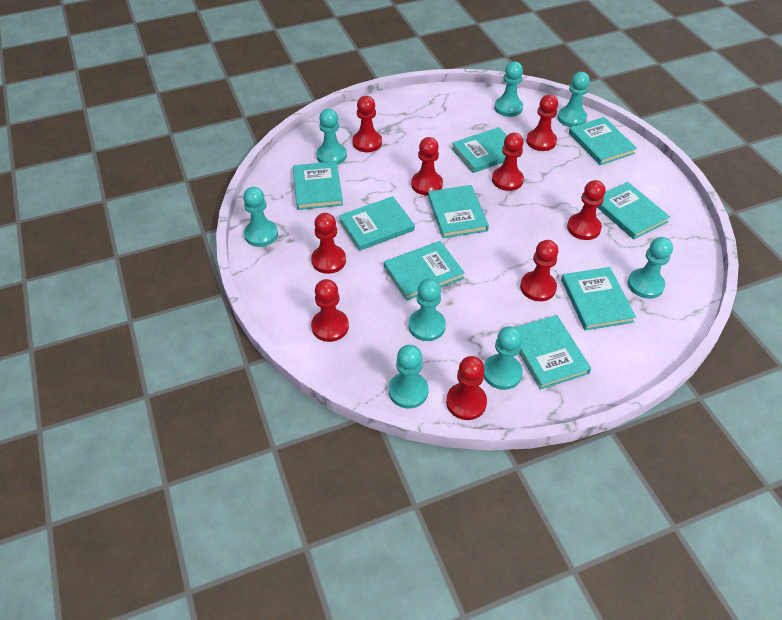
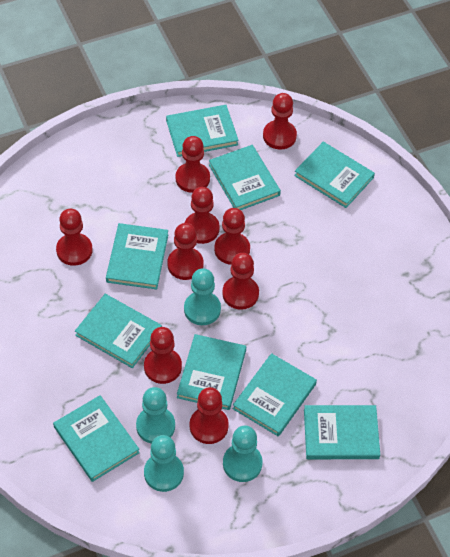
turquoise pawn: [243,187,278,247] [316,109,347,165] [389,345,428,409] [408,279,446,341] [484,326,523,390] [494,62,523,117] [557,72,590,127] [628,237,673,299] = 8 -> [136,387,175,443] [144,435,184,492] [184,268,221,325] [223,426,263,482] = 4

